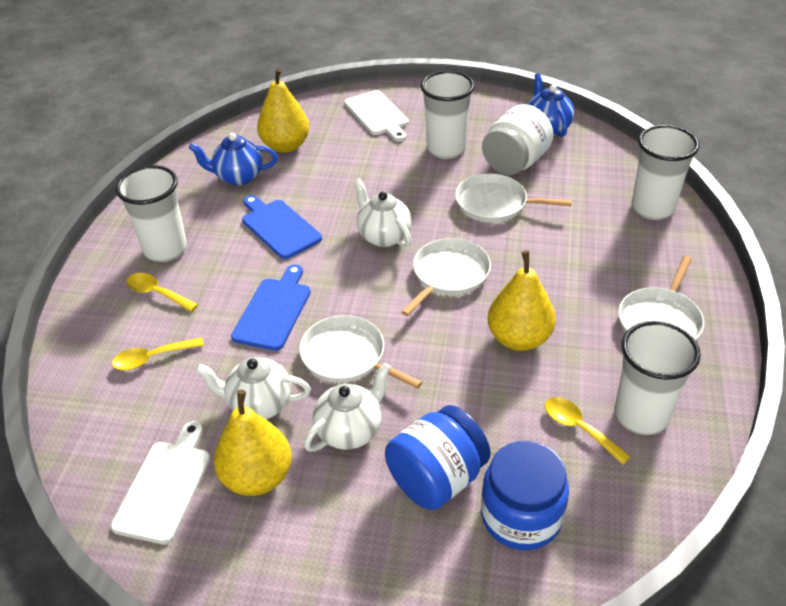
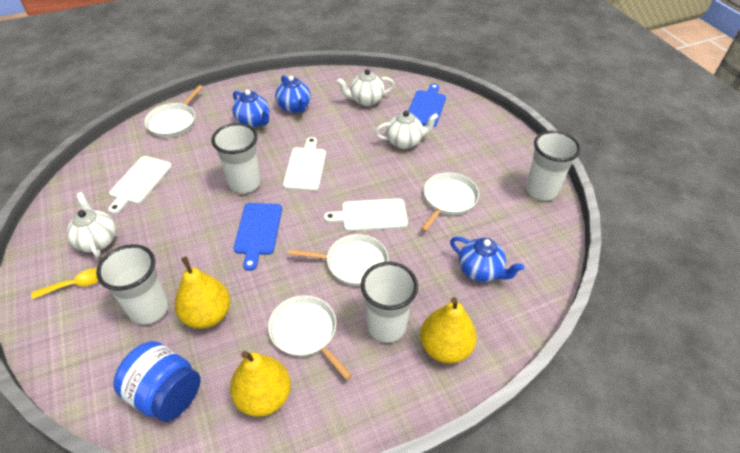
blue jar: [385,405,491,510] [481,441,569,550] = 2 -> [113,341,201,422] = 1
blue teapot: [189,133,278,186] [528,73,575,137] = 2 -> [232,90,270,127] [275,75,311,113] [450,236,524,282] = 3
white cutting board: [111,421,210,544] [344,90,409,142] = 2 -> [108,156,172,214] [283,137,326,191] [324,198,408,231] = 3
white jar: [482,104,553,175] = 1 -> none = 0
yellow spoon: [112,337,204,370] [126,273,198,312] [545,397,631,465] = 3 -> [32,268,98,299] = 1

